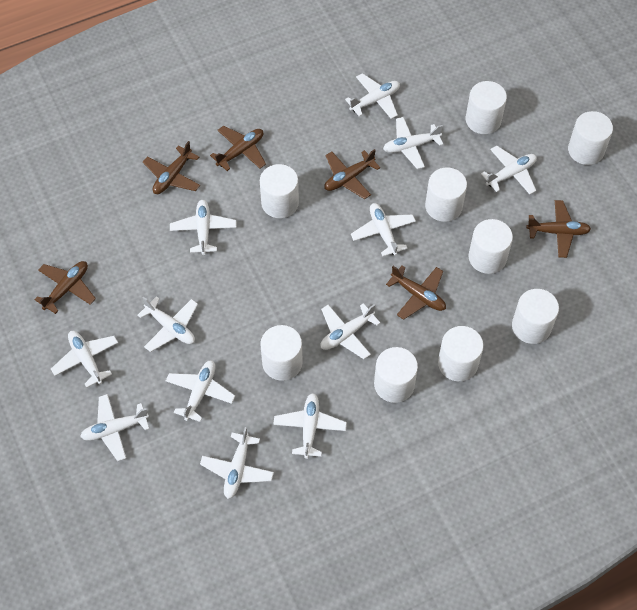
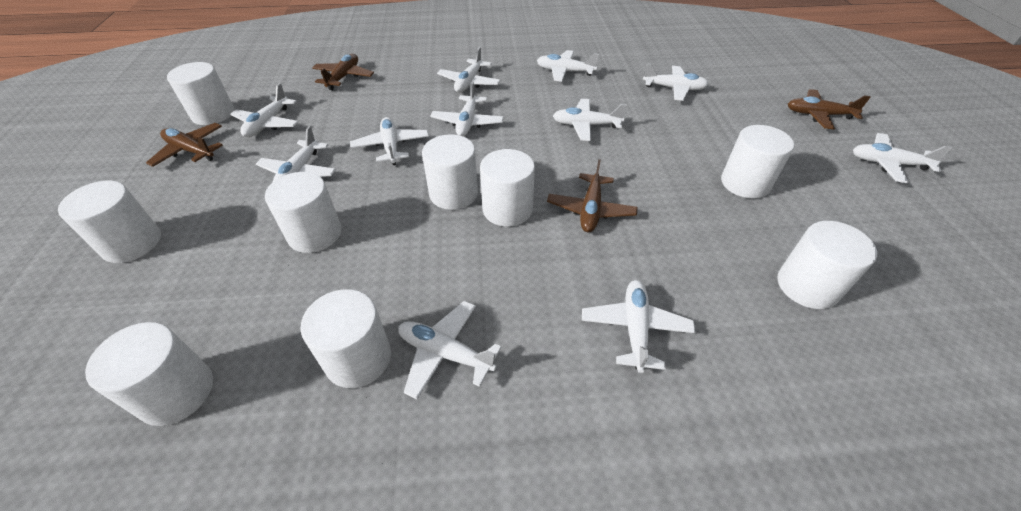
brown plane: [34,261,96,314] [143,141,200,194] [210,126,266,171] [324,149,381,199] [386,266,446,320] [526,200,591,258] = 6 -> [146,123,223,167] [312,54,374,90] [547,159,638,232] [788,89,871,129] = 4
white plane: [51,331,118,388] [80,394,149,461] [137,296,198,352] [166,360,235,422] [170,200,237,255] [200,427,274,499] [273,393,347,459] [321,303,380,359] [345,73,400,119] [351,203,416,257] [383,117,443,169] [481,146,537,194] = 12 -> [230,83,299,137] [256,126,336,182] [350,117,429,165] [398,301,502,399] [430,81,504,136] [437,47,501,93] [537,50,599,82] [553,99,627,141] [582,280,695,373] [643,63,709,101] [853,133,952,183] = 11

